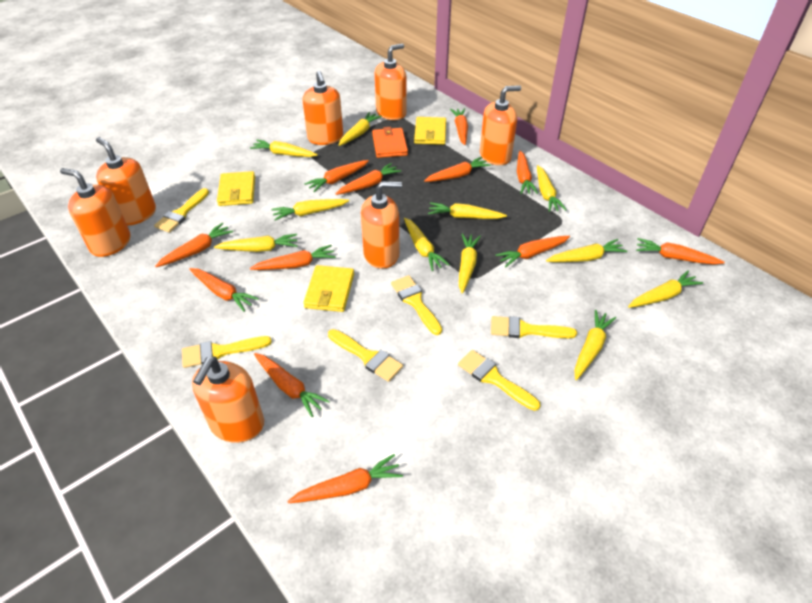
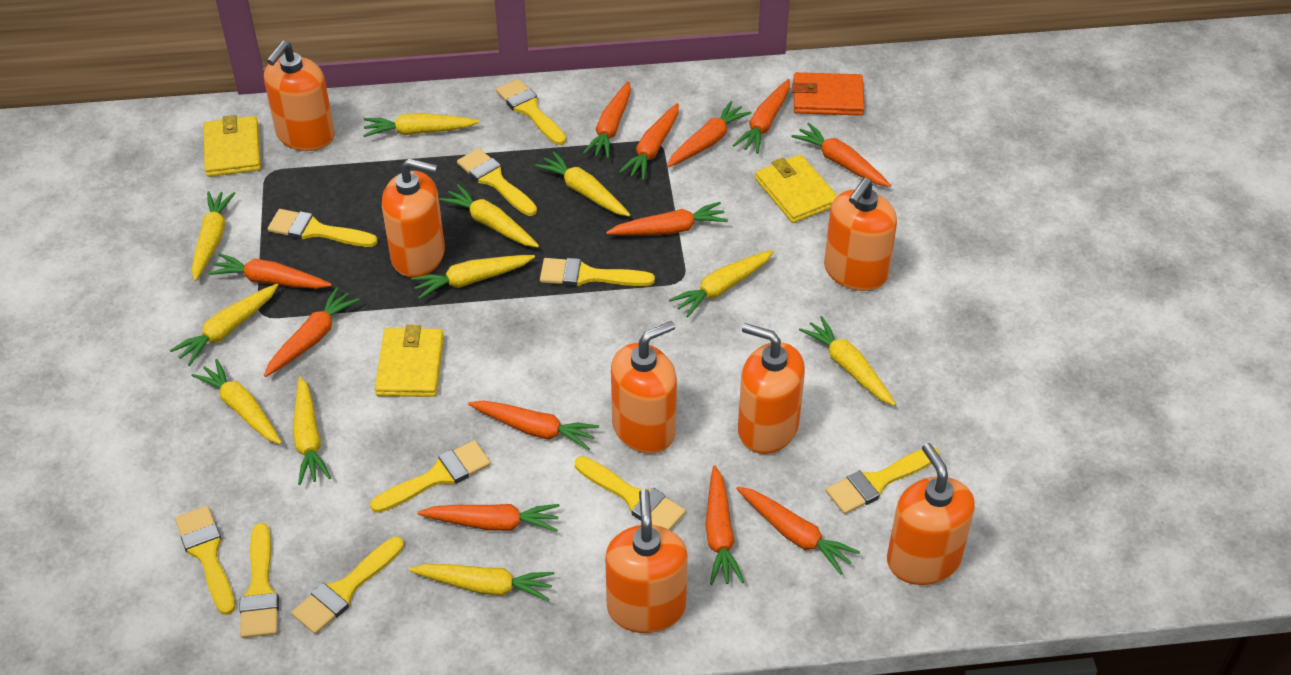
yellow brush: [154,188,209,233] [182,336,272,368] [328,329,403,382] [391,275,442,335] [458,350,541,411] [491,316,577,338] = 6 -> [175,506,235,615] [239,523,279,638] [268,209,378,247] [291,537,404,634] [370,440,491,513] [457,148,537,216] [496,79,566,145] [540,258,655,286] [575,456,686,530] [826,447,939,514] = 10

